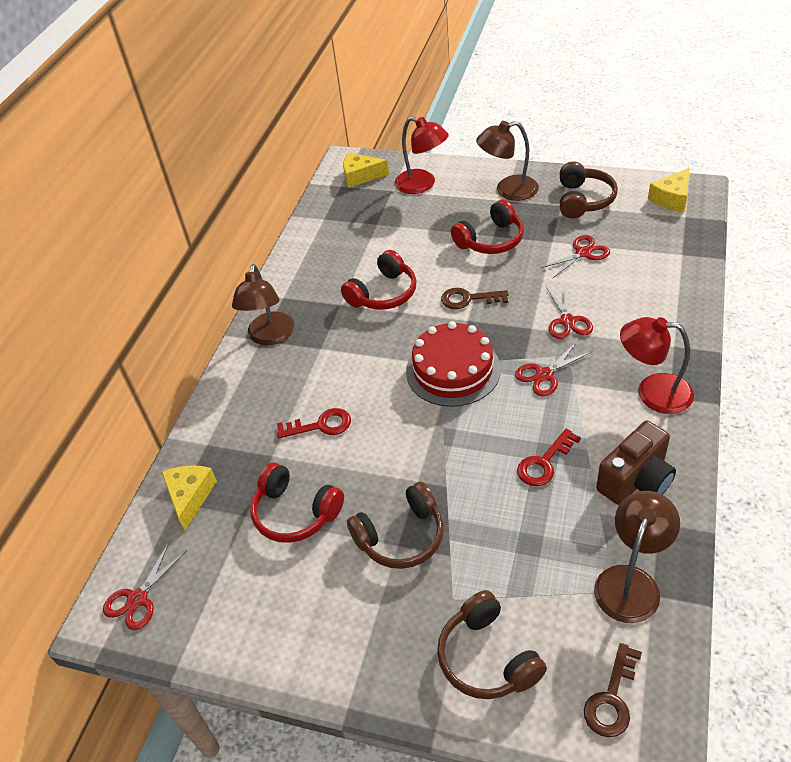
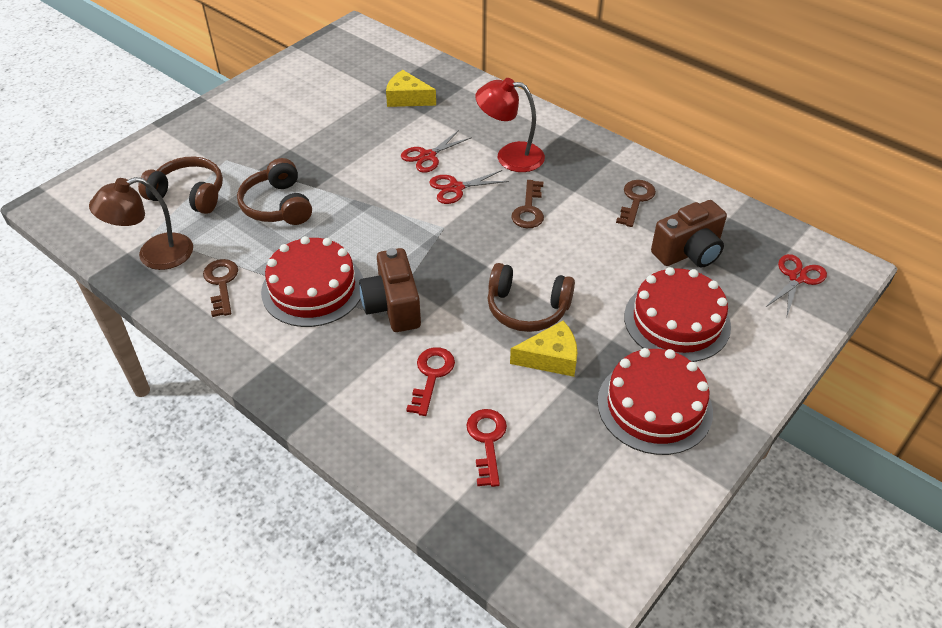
brown camera: [597,421,676,505] = 1 -> [359,248,421,332] [651,200,727,267] = 2
brown key: [441,288,509,309] [584,643,642,737] = 2 -> [203,259,238,317] [511,180,544,228] [616,180,656,227] = 3
brown lamp: [232,264,294,345] [476,121,539,201] [594,491,680,623] = 3 -> [89,177,193,270] = 1
red cake: [406,321,501,407] = 1 -> [261,236,363,327] [597,348,713,455] [624,267,731,362] = 3
red headphones: [250,462,344,543] [341,250,417,310] [451,199,524,254] = 3 -> none = 0
red lamp: [395,117,449,194] [620,317,694,414] = 2 -> [475,78,545,172] = 1
red scissors: [103,543,187,630] [515,342,591,396] [541,235,610,278] [546,286,593,339] = 4 -> [401,130,472,173] [429,170,509,204] [765,254,827,316] = 3
yellow cheese: [161,465,217,530] [343,153,389,188] [648,168,689,212] = 3 -> [386,70,436,107] [510,321,578,377] = 2

